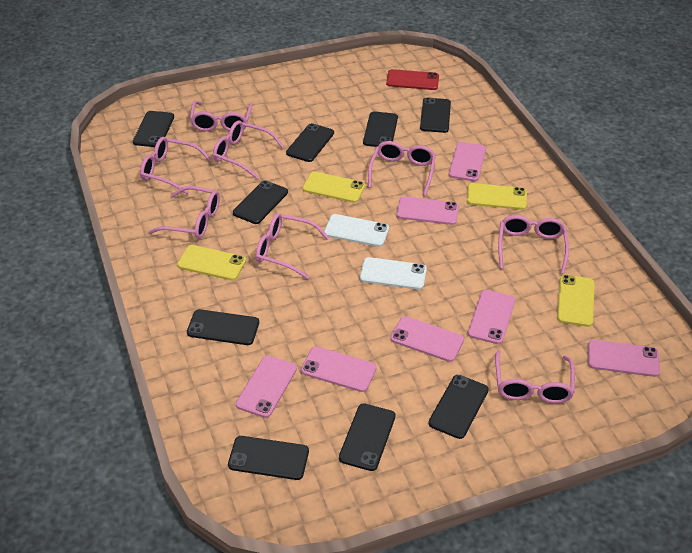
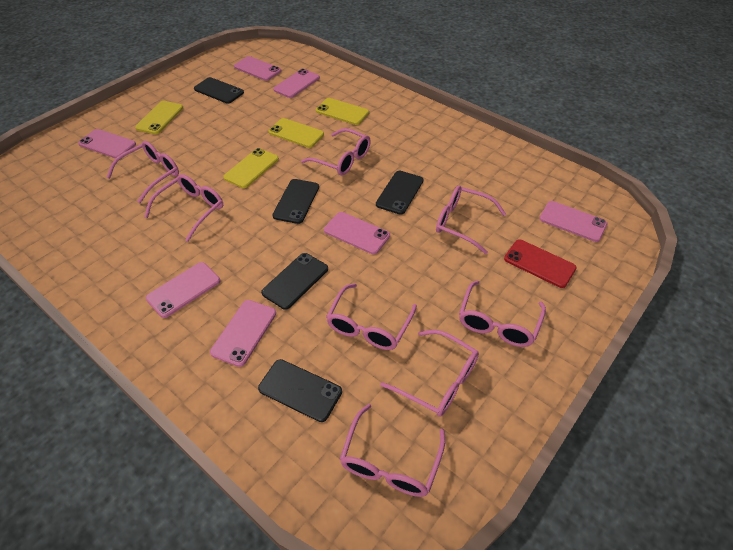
black phone: [133,111,174,147] [187,309,259,345] [228,436,309,480] [233,180,288,224] [286,123,334,162] [339,403,396,471] [363,111,398,147] [420,97,451,133] [428,375,489,439] = 9 -> [194,77,244,103] [258,359,342,422] [261,253,328,310] [272,179,319,224] [376,171,423,215] = 5
white phone: [324,214,389,247] [360,257,427,290] = 2 -> none = 0

